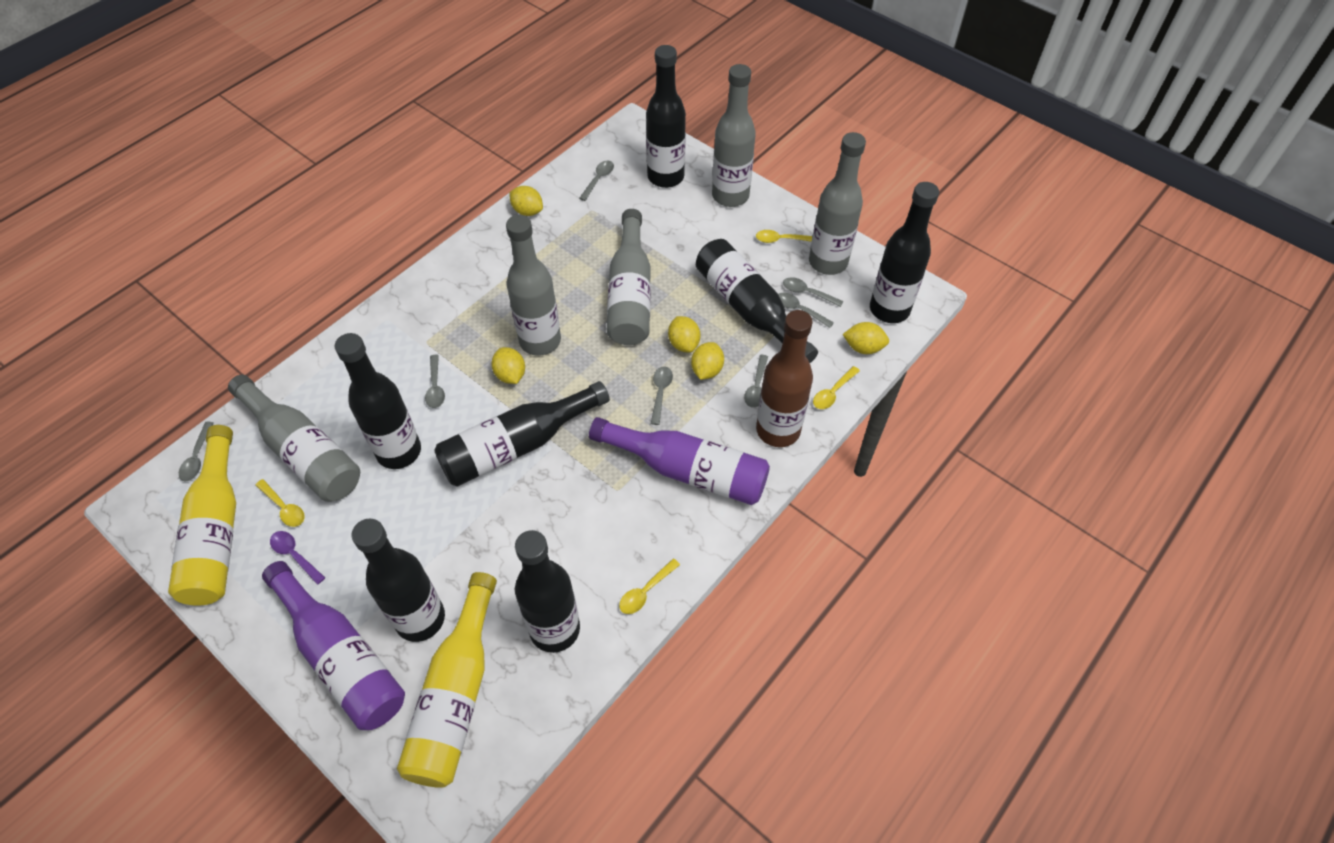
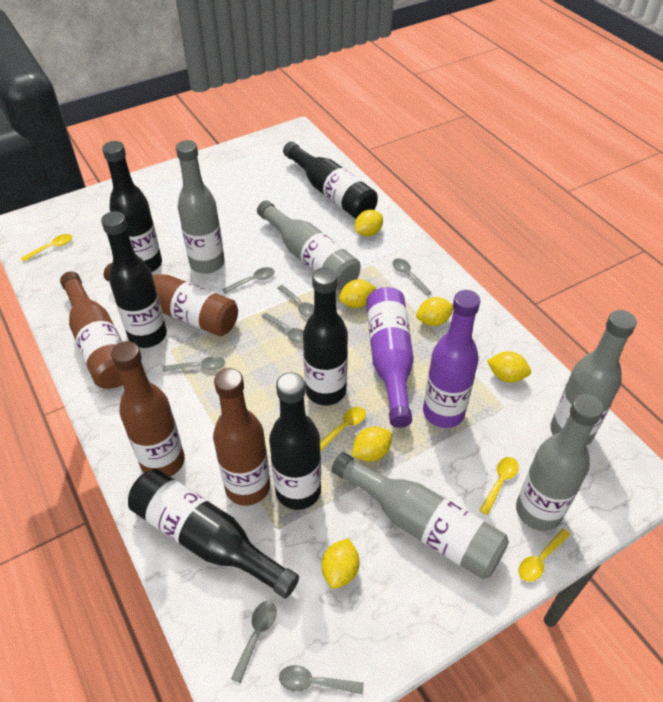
black bottle: [335,333,421,469] [351,518,445,642] [434,381,610,487] [515,530,580,653] [646,45,686,188] [696,239,818,363] [870,182,939,323] = 7 -> [101,211,167,348] [102,141,162,272] [128,469,299,599] [269,372,321,510] [283,141,378,219] [303,267,348,405] = 6
brown bottle: [756,310,813,447] = 1 -> [60,271,123,389] [104,263,238,336] [111,341,185,477] [213,368,270,506] = 4
purple spoon: [270,531,325,585] = 1 -> none = 0
yellow bottle: [168,425,236,606] [397,572,497,788] = 2 -> none = 0
yellow lemon: [491,347,525,384] [509,186,543,216] [668,316,700,353] [691,342,724,380] [843,322,889,354] = 5 -> [322,538,360,589] [339,279,376,308] [352,426,392,462] [355,210,383,236] [416,297,454,326] [487,351,531,382] = 6

